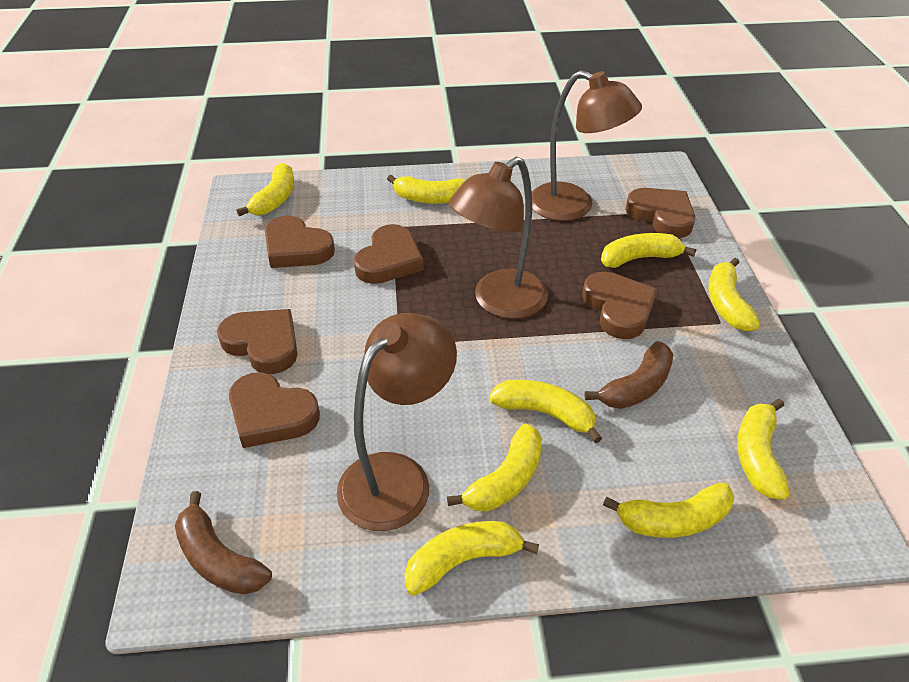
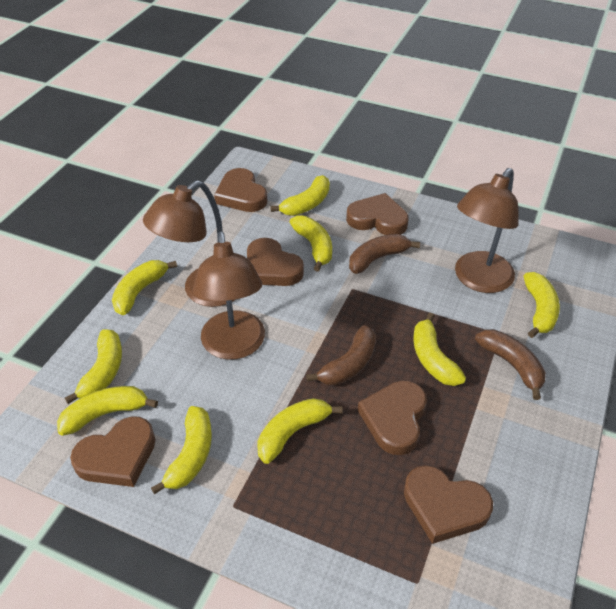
brown banana: [175,491,272,595] [585,341,673,409] = 2 -> [306,325,376,385] [349,234,420,274] [475,329,546,400] = 3

